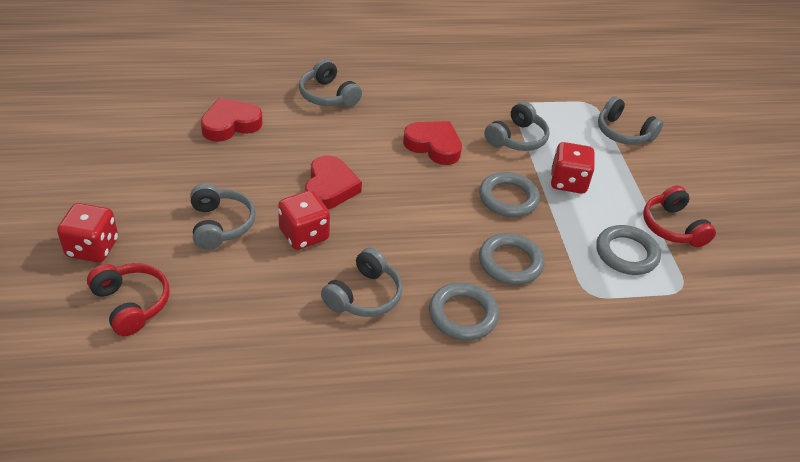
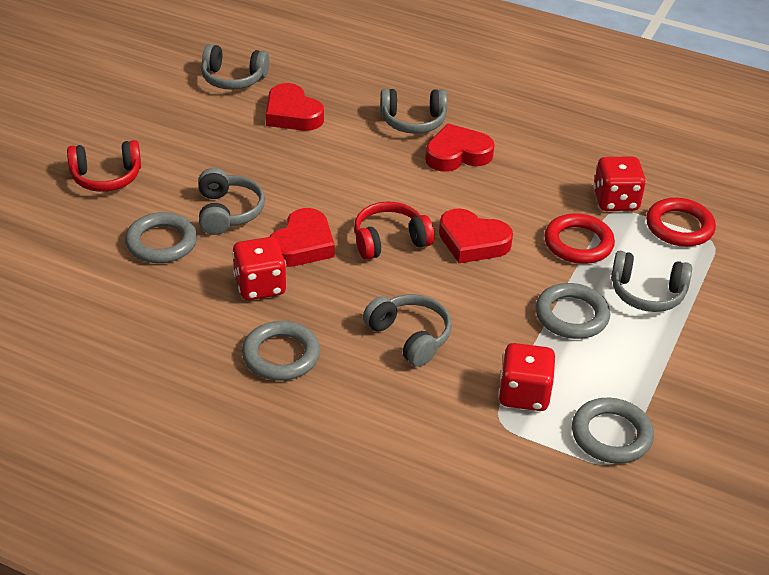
red heart: [201,98,263,142] [305,156,362,209] [403,121,462,165] = 3 -> [266,83,324,131] [270,208,335,267] [425,124,495,172] [439,208,513,263] = 4
red ring: none = 0 -> [544,213,615,264] [646,198,716,247] = 2

